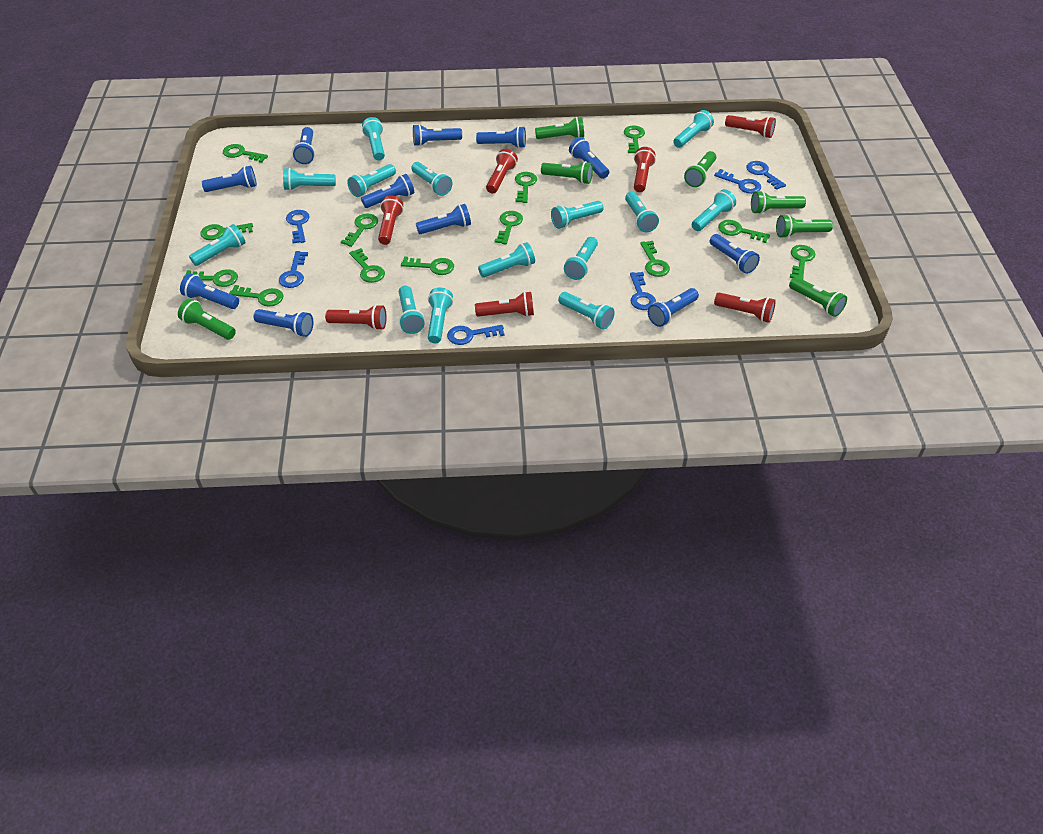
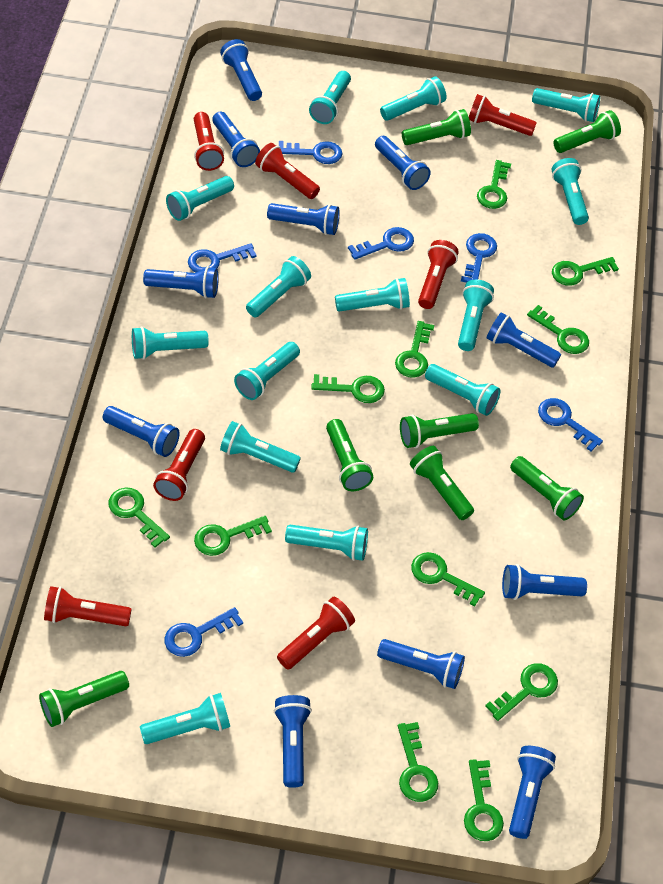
green key: [183,269,238,287] [200,223,253,240] [223,144,268,163] [229,285,284,307] [341,213,378,247] [349,248,385,283] [401,256,454,275] [495,211,523,244] [515,172,537,203] [624,125,645,153] [640,241,670,277] [718,220,770,243] [790,245,815,279] = 13 -> [108,488,170,548] [194,516,272,556] [311,374,385,403] [395,321,434,378] [398,722,438,802] [411,552,485,607] [464,759,504,841] [477,160,511,209] [485,663,558,721] [527,305,589,354] [552,257,619,286] = 11

